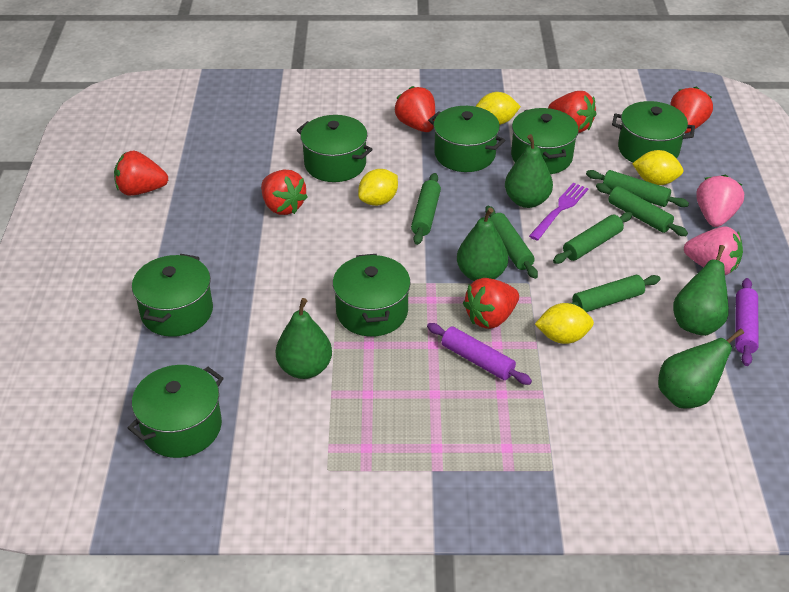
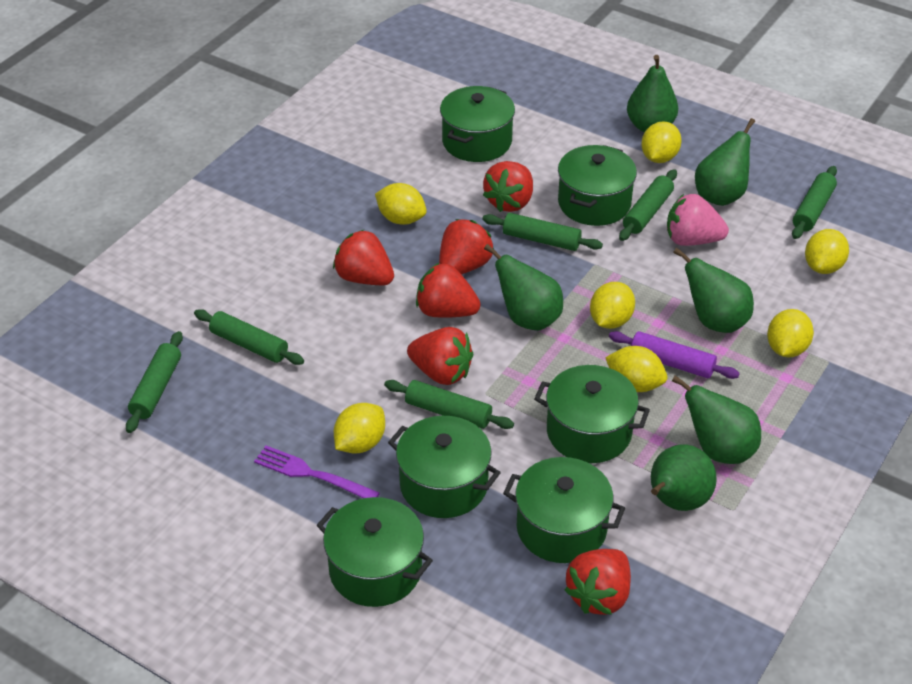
green pear: [276,298,332,379] [457,208,508,281] [505,134,553,208] [658,329,744,409] [673,245,729,336] = 5 -> [484,244,563,330] [627,55,678,132] [651,444,717,511] [672,376,761,464] [673,248,754,333] [695,118,755,206] = 6
green pot: [128,365,224,458] [132,254,213,337] [297,115,373,182] [333,254,411,337] [428,106,505,172] [511,108,579,174] [612,101,695,163] = 7 -> [317,497,433,607] [388,416,501,518] [440,86,515,162] [503,457,625,563] [534,365,650,463] [558,145,637,226] = 6
pink strawberry: [684,226,743,275] [696,175,744,227] = 2 -> [667,194,729,246] = 1
purple rolling pin: [427,323,532,385] [735,278,759,366] = 2 -> [609,331,740,379] = 1
yellow lemon: [358,169,398,206] [475,92,521,125] [535,303,594,344] [632,150,684,185] = 4 -> [334,403,385,453] [375,183,427,225] [590,282,635,329] [605,346,667,392] [641,121,682,163] [767,309,814,357] [805,229,849,274] = 7

